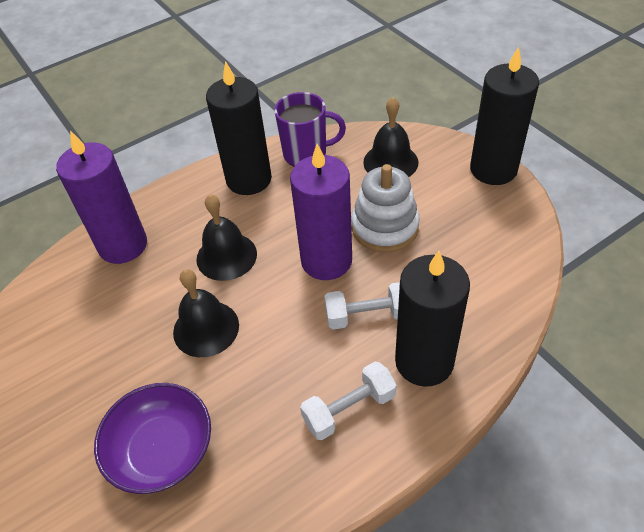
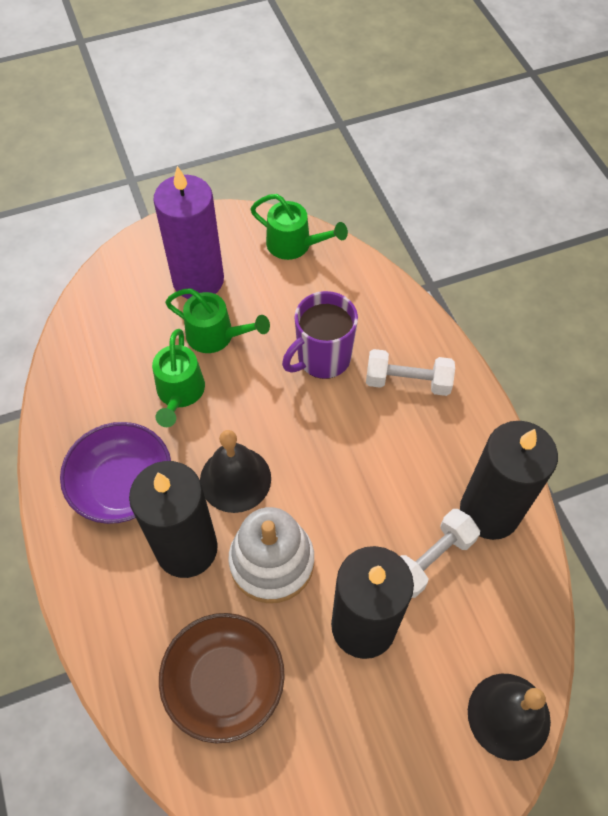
black bell: [173,269,239,357] [196,194,257,281] [363,97,418,177] = 3 -> [200,430,271,513] [468,674,551,761] = 2
brown bowl: none = 0 -> [159,613,285,744] = 1
green watering can: none = 0 -> [152,329,205,427] [165,288,270,353] [250,194,348,260] = 3
purple candle: [56,130,147,264] [290,144,352,280] = 2 -> [153,166,224,299] = 1

